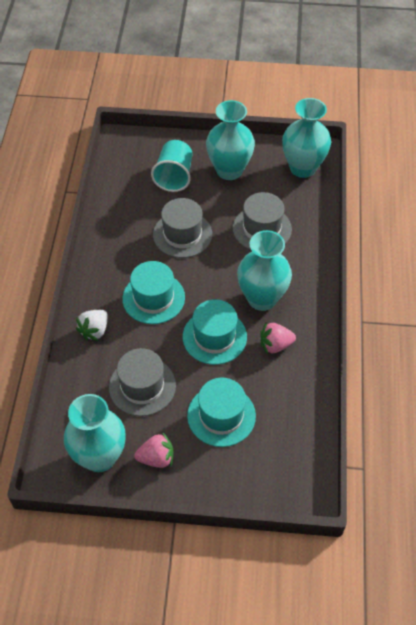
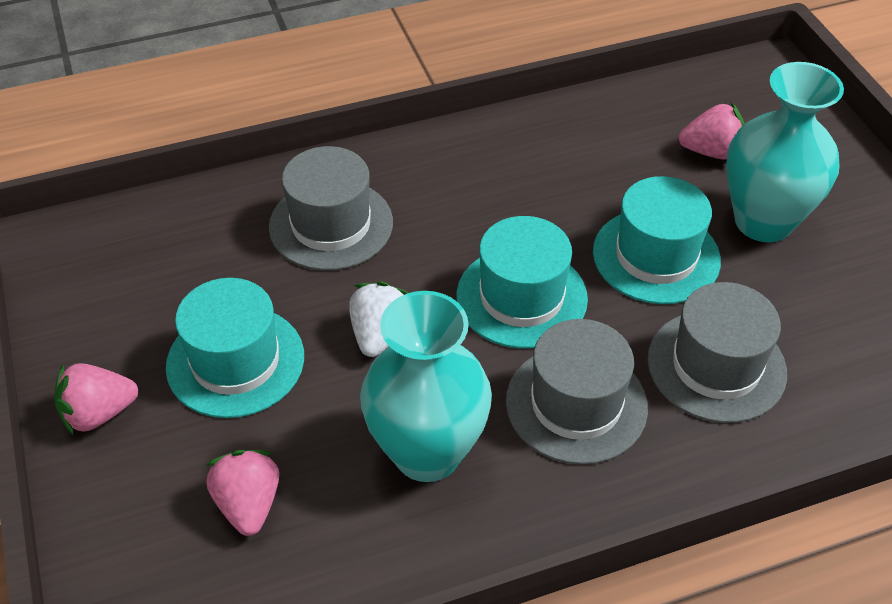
pink strawberry: [134,432,173,468] [260,323,296,354] = 2 -> [54,363,138,435] [206,450,279,536] [679,102,745,160] = 3
turquoise cup: [151,140,192,192] = 1 -> none = 0
turquoise vase: [64,394,126,472] [206,100,255,180] [237,230,292,311] [282,98,331,178] = 4 -> [360,291,492,482] [726,62,844,242] = 2

